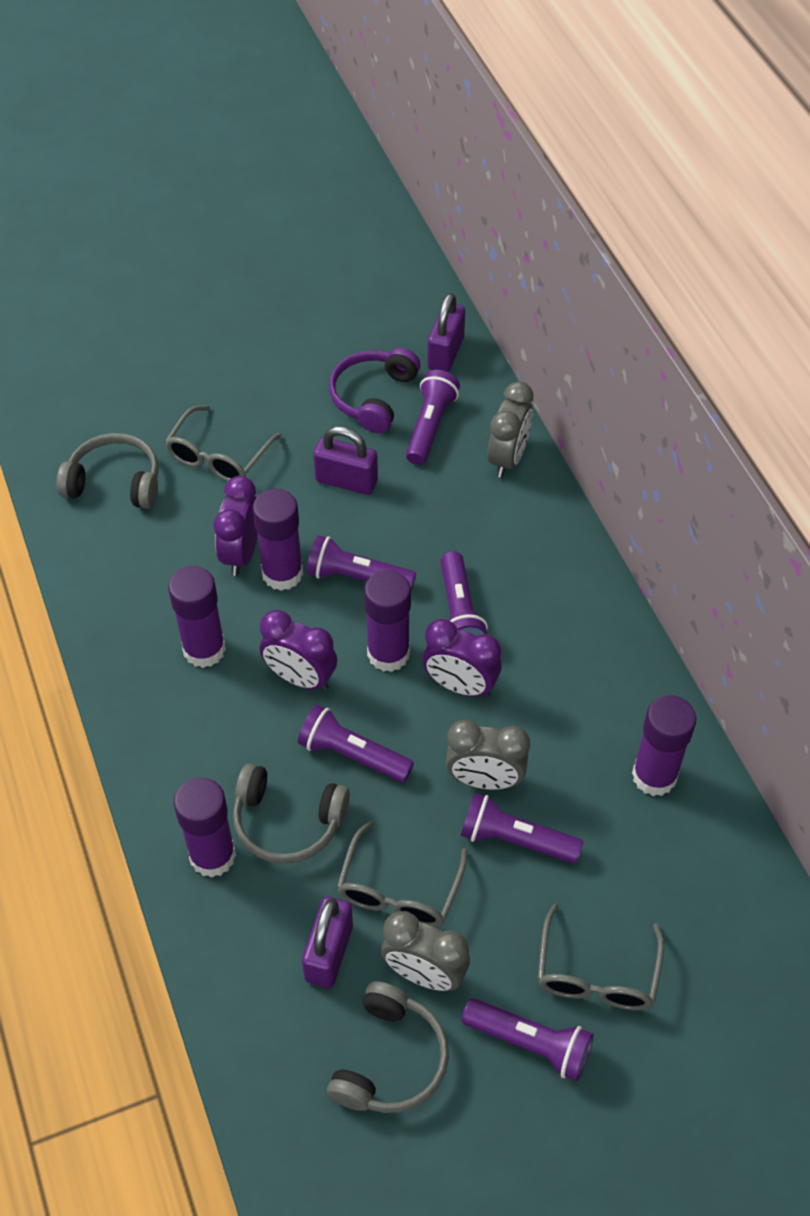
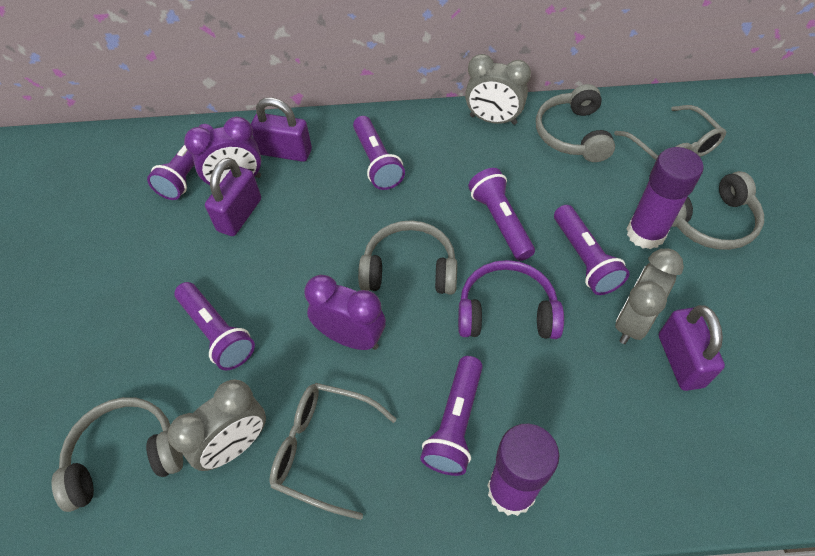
grey glasses: [165,405,281,482] [337,820,468,927] [537,903,664,1011] = 3 -> [269,383,397,520] [614,105,726,160] = 2
grey headphones: [56,433,159,509] [233,763,350,864] [327,981,449,1113] = 3 -> [51,397,183,512] [358,220,457,295] [536,84,615,162] [671,171,764,250] = 4
purple clock: [214,476,258,576] [260,610,337,691] [423,619,502,698] = 3 -> [184,117,261,185] [304,275,386,350] = 2
purple glue stick: [168,566,226,668] [174,777,236,878] [253,489,303,591] [364,570,411,672] [632,695,696,796] = 5 -> [487,424,559,516] [627,147,704,249] = 2

